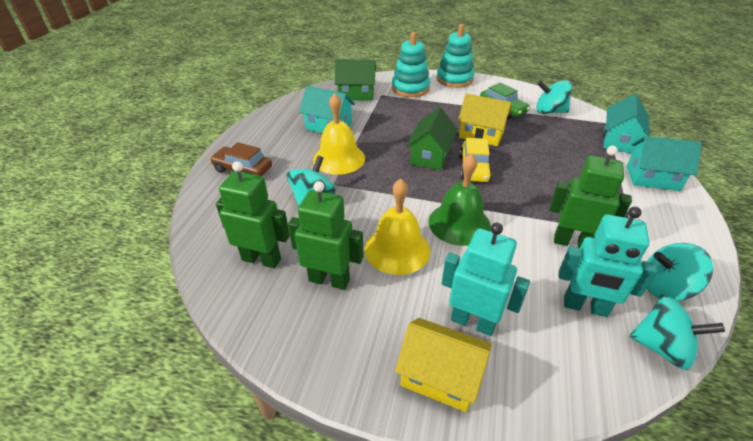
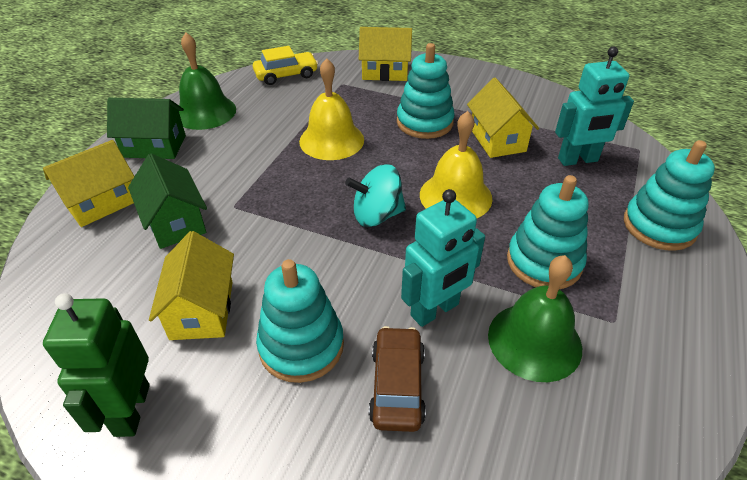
green bell: [428,153,491,246] = 1 -> [179,32,236,130] [488,255,582,382] = 2
green car: [480,83,530,119] = 1 -> none = 0
green robot: [216,161,290,268] [288,181,364,290] [549,146,632,248] = 3 -> [43,293,150,437] = 1
turquoise house: [299,86,355,133] [603,94,650,154] [627,136,702,191] = 3 -> none = 0
turquoise spinning top: [286,155,336,206] [536,80,572,114] [630,296,725,370] [647,243,713,301] = 4 -> [345,164,406,227] = 1
turquoise stacking toy: [392,32,430,97] [437,24,475,88] = 2 -> [256,259,344,383] [397,43,455,139] [507,175,589,289] [624,140,715,251] = 4
yellow house: [395,318,492,412] [458,93,511,146] = 2 -> [43,140,135,227] [149,231,234,340] [359,27,412,81] [467,78,539,158] = 4

